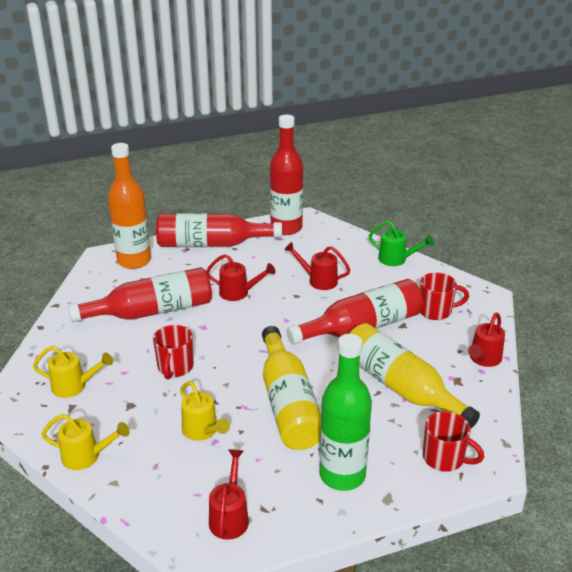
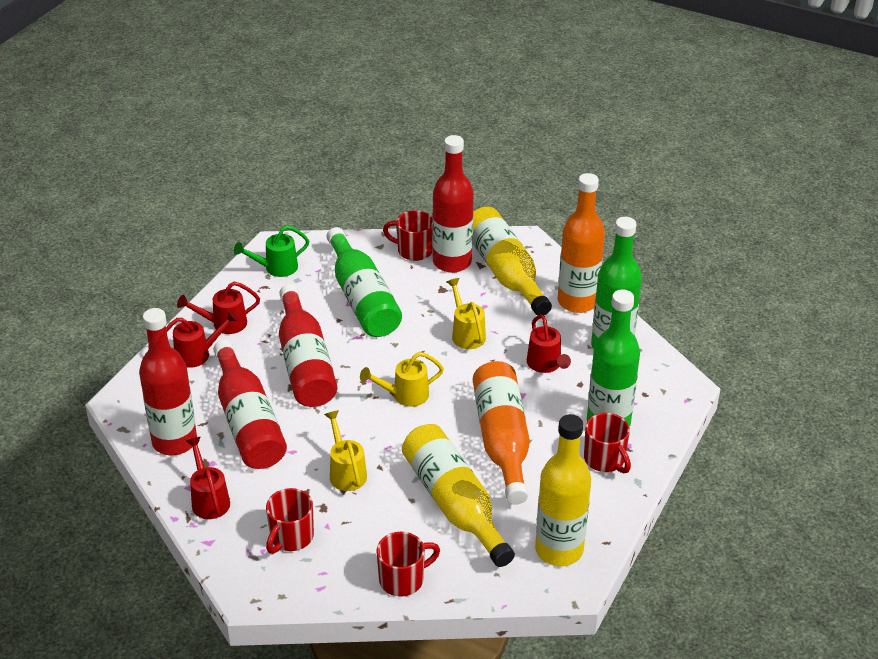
green bottle: [319,334,372,491] = 1 -> [327,227,402,337] [587,289,640,427] [591,217,642,350] = 3
orange bottle: [108,143,151,269] = 1 -> [473,361,530,505] [558,173,605,313] = 2
red mug: [153,325,194,380] [420,272,469,320] [423,411,484,472] = 3 -> [266,488,314,554] [376,532,440,597] [383,210,433,261] [584,413,631,473] = 4
yellow bottle: [262,326,321,450] [349,323,480,428] = 2 -> [402,424,515,567] [473,207,552,316] [535,414,591,566] = 3

